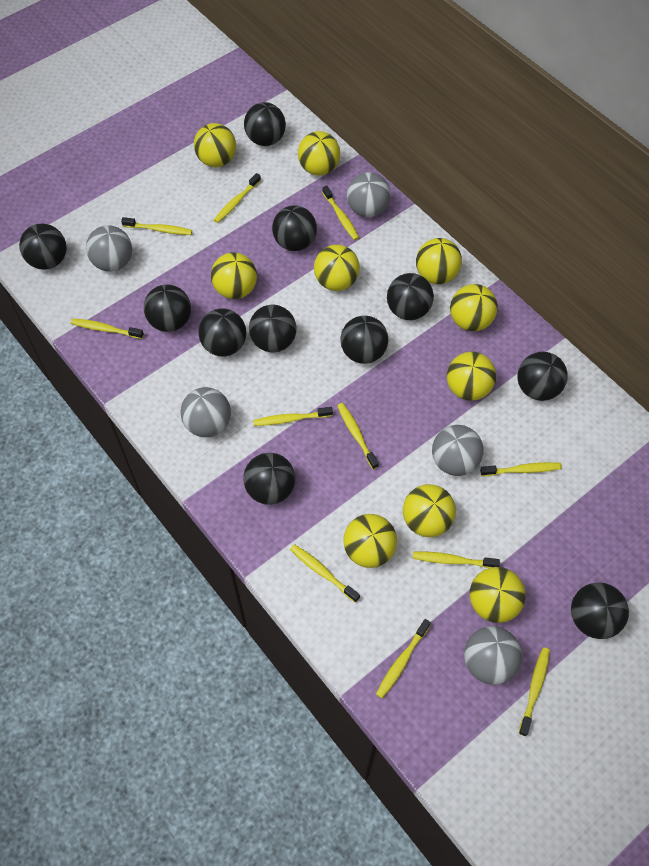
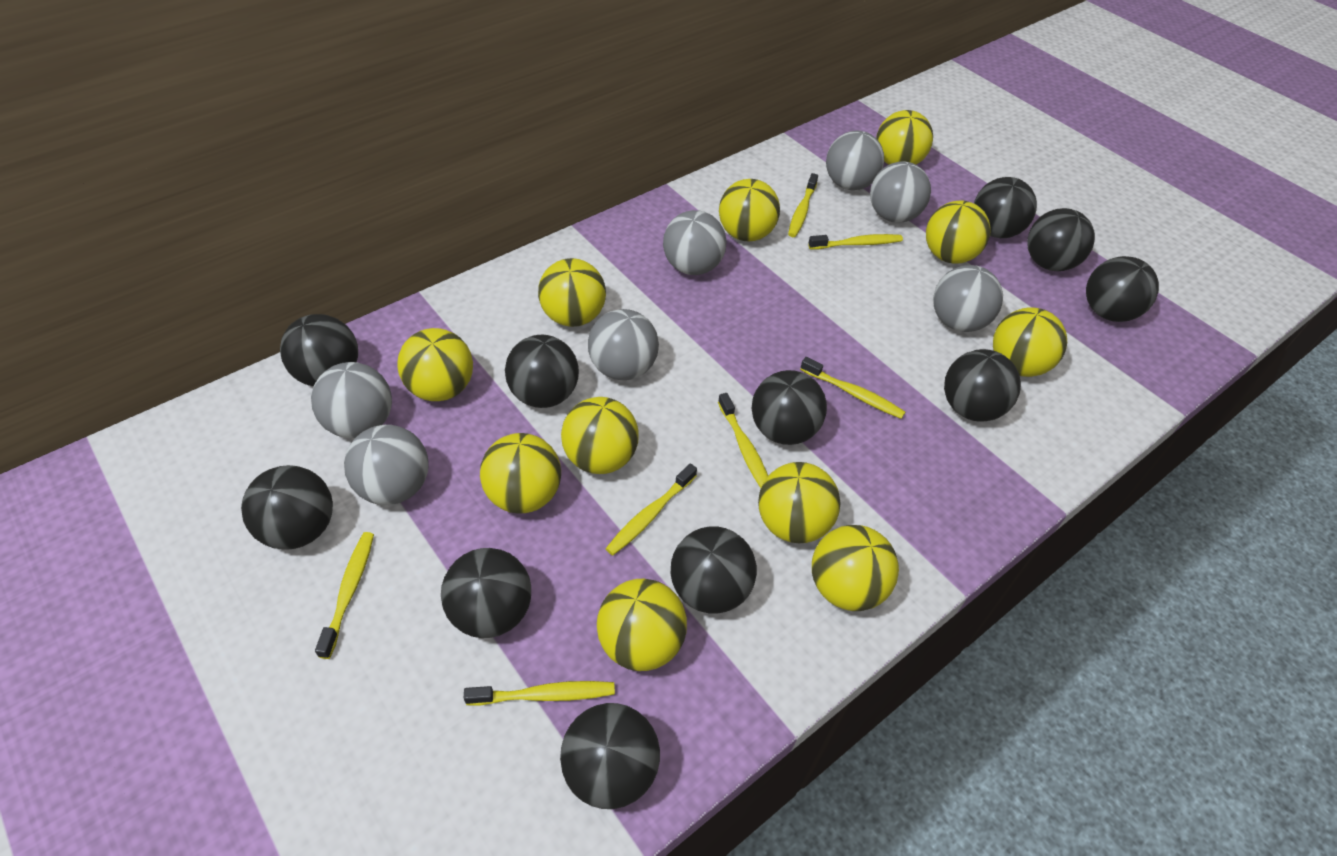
grey ball: [86,225,132,272] [180,387,231,437] [347,172,391,217] [432,425,484,476] [464,626,522,685] = 5 -> [311,362,392,438] [344,425,428,505] [588,309,659,380] [663,210,727,275] [826,131,884,190] [870,161,931,223] [933,265,1003,332] = 7
yellow ball: [194,123,236,167] [211,252,257,299] [298,131,340,176] [314,245,360,291] [343,514,397,568] [403,484,456,537] [416,238,462,284] [447,352,496,401] [450,284,498,331] [470,567,526,623] = 10 -> [397,328,473,401] [480,433,561,513] [538,258,606,327] [561,397,639,474] [597,579,687,671] [719,179,780,242] [758,462,841,543] [812,525,899,611] [876,110,933,164] [926,201,991,264] [993,307,1067,377] = 11
yellow toothbrush: [71,318,144,339] [121,217,192,235] [214,173,261,223] [253,407,333,426] [290,544,360,603] [322,185,359,240] [337,403,379,469] [376,619,431,699] [412,552,500,568] [480,462,562,476] [519,647,550,736] = 11 -> [315,532,374,659] [464,681,615,706] [605,464,697,555] [718,393,768,488] [788,173,818,237] [800,357,905,419] [808,234,903,250] = 7

